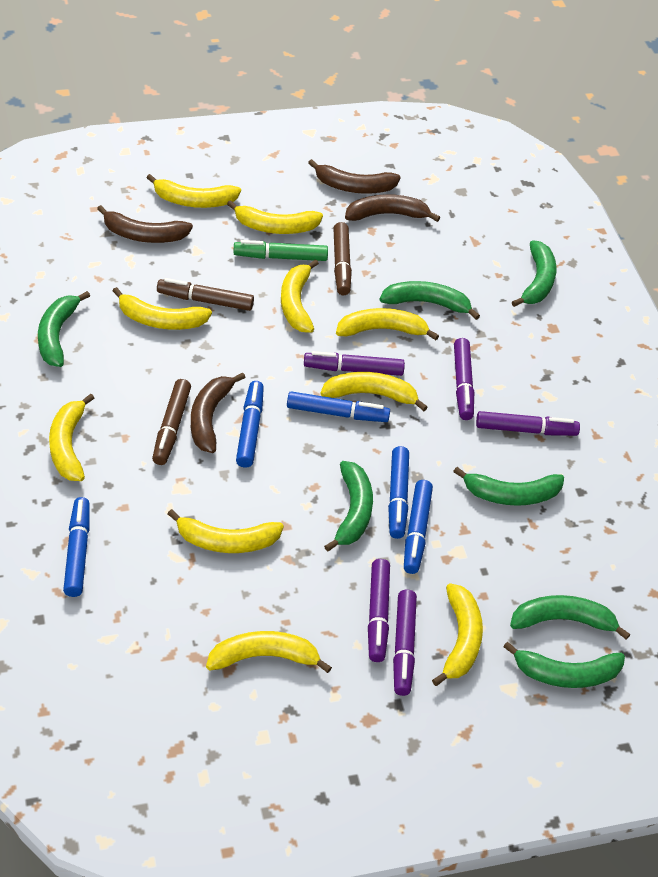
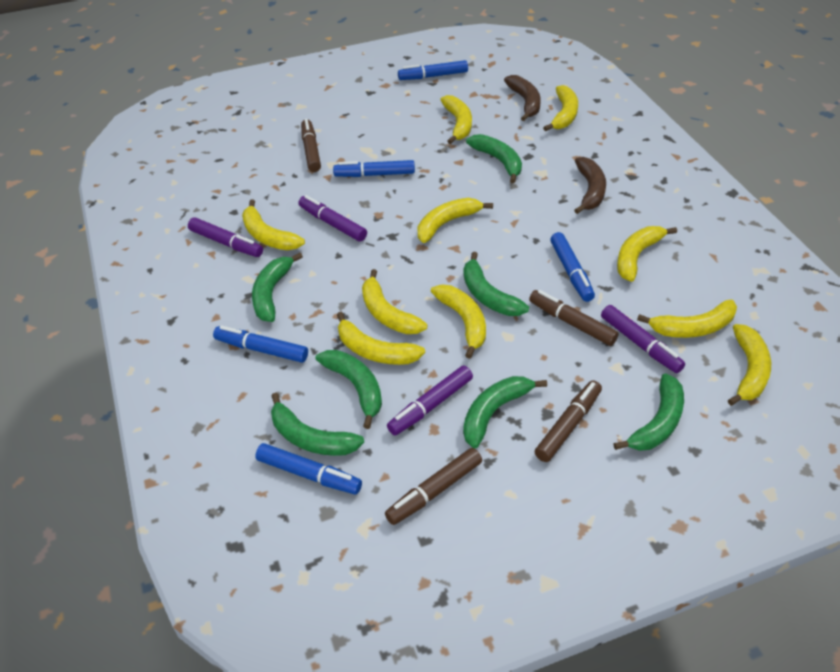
brown banana: [97,205,193,243] [191,372,246,453] [308,159,401,194] [345,194,440,222] = 4 -> [504,75,541,121] [574,157,606,214] = 2
brown marker: [152,379,191,465] [157,278,254,311] [333,222,352,295] = 3 -> [301,119,321,172] [385,448,482,525] [529,290,619,346] [535,381,602,462] = 4
green marker: [233,240,328,261] = 1 -> none = 0
purple marker: [304,351,405,376] [368,559,390,662] [393,590,417,696] [454,338,474,420] [476,411,580,436] = 5 -> [188,217,263,257] [298,195,367,242] [387,365,473,436] [601,305,685,373] = 4

